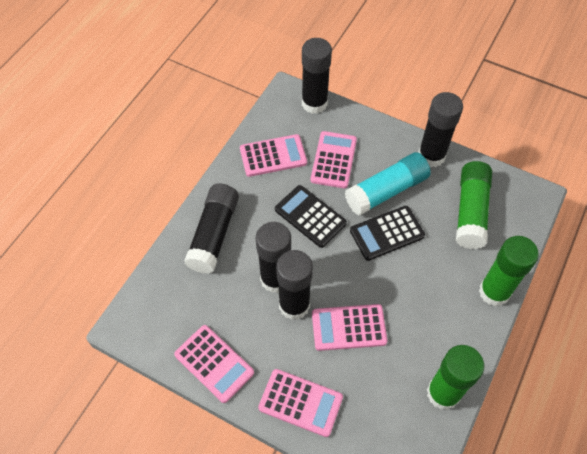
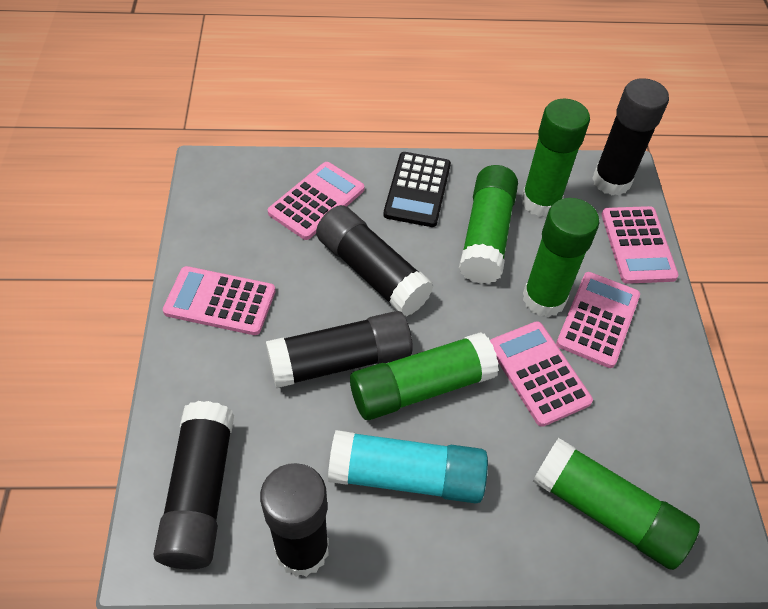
black calculator: [275,185,347,248] [350,206,425,261] = 2 -> [383,152,451,227] = 1
green glue stick: [427,345,484,410] [456,161,492,249] [479,236,539,306] = 3 -> [350,332,499,420] [459,165,518,284] [521,99,590,217] [523,198,599,317] [533,438,700,570] = 5

